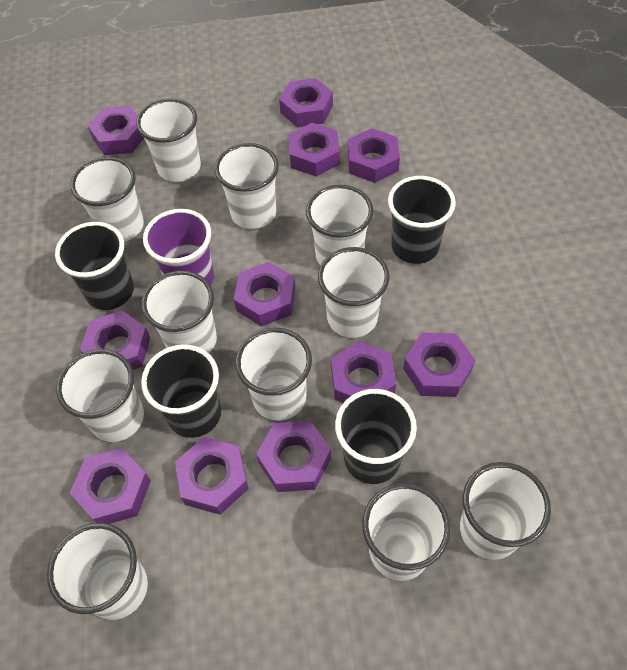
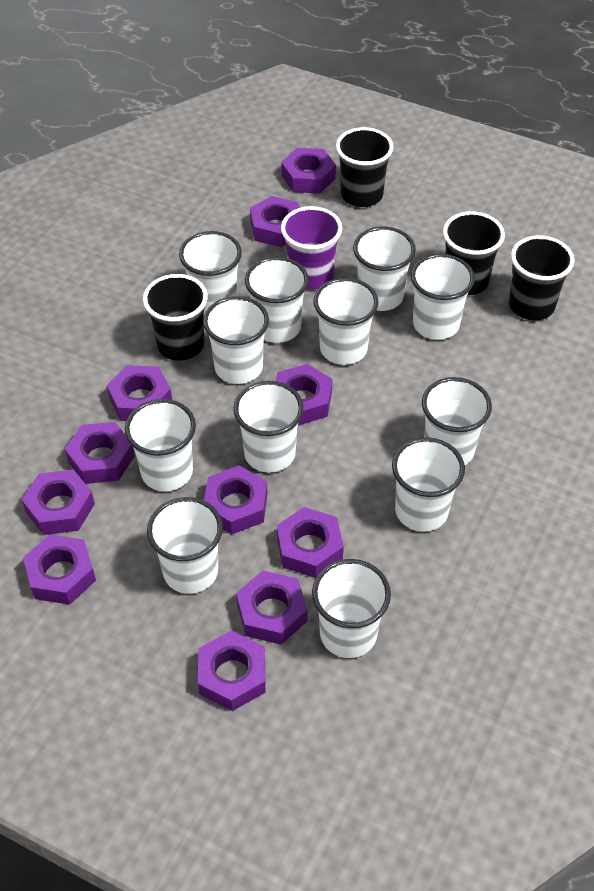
white cup: [47,523,148,620] [56,349,144,442] [71,157,144,242] [136,98,201,182] [142,271,217,353] [215,143,279,229] [235,327,312,421] [306,185,374,265] [318,247,390,338] [362,483,451,581] [460,462,551,560] = 11 -> [125,399,196,491] [147,497,223,594] [179,231,242,314] [203,296,269,384] [233,381,304,473] [245,257,309,343] [312,559,391,658] [313,278,378,365] [353,227,416,311] [392,437,465,532] [411,254,475,340] [422,377,492,465] = 12

